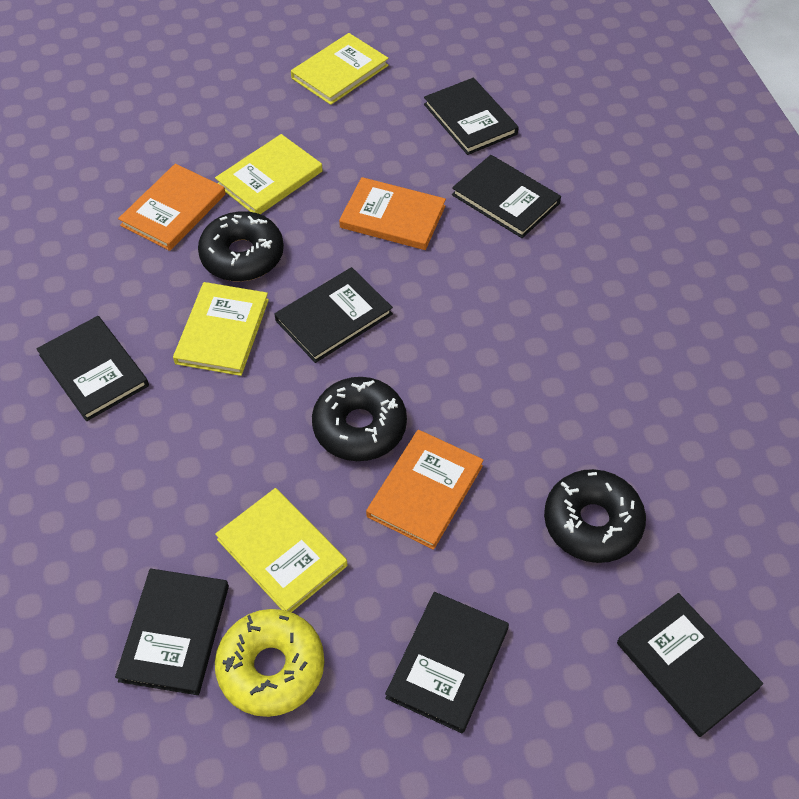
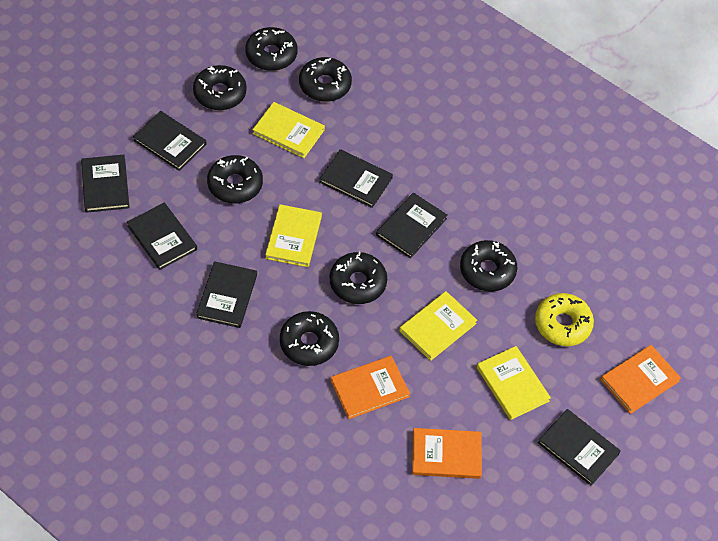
black donut: [198,211,284,282] [312,377,407,461] [544,469,646,563] = 3 -> [193,65,247,110] [207,155,263,203] [245,27,298,71] [280,311,339,366] [299,57,352,102] [329,252,387,304] [460,240,517,292] = 7

